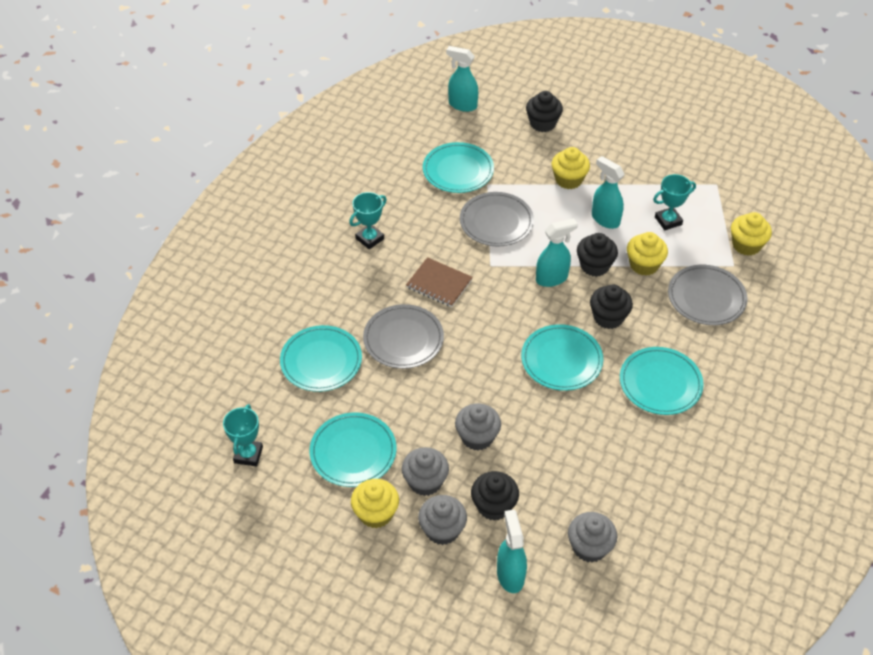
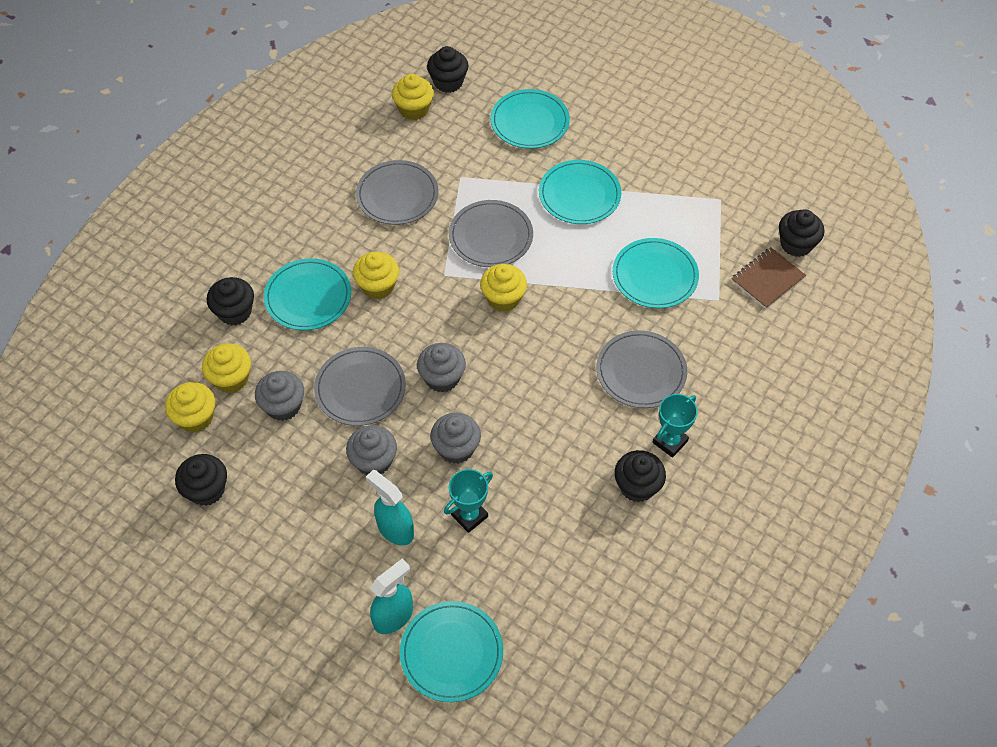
black cupcake: [471,471,519,521] [526,91,563,132] [577,233,618,277] [590,285,633,329] = 4 -> [175,454,227,506] [207,277,254,326] [427,46,468,93] [614,450,666,502] [779,209,824,257] = 5
grey plate: [363,304,444,369] [460,192,534,246] [668,265,747,325] = 3 -> [314,347,406,426] [356,160,438,225] [449,200,533,267] [597,331,687,408] = 4
turquoise spray bottle: [446,46,478,112] [497,510,527,593] [536,218,578,287] [592,156,625,229] = 4 -> [366,470,414,546] [370,558,413,634] = 2
turquoise trophy: [223,404,263,466] [349,192,387,249] [653,174,696,230] = 3 -> [444,469,493,533] [653,394,698,458] = 2
yellow cupcake: [351,479,399,528] [551,147,590,189] [627,232,668,276] [731,212,772,256] = 4 -> [165,382,215,433] [202,343,251,393] [353,252,399,300] [392,74,434,120] [480,264,527,312] = 5

